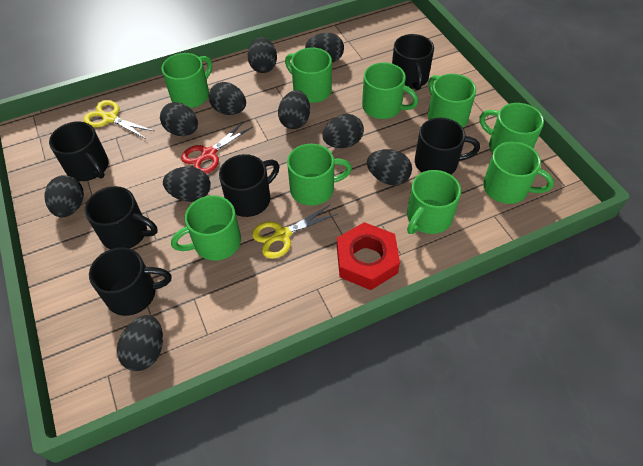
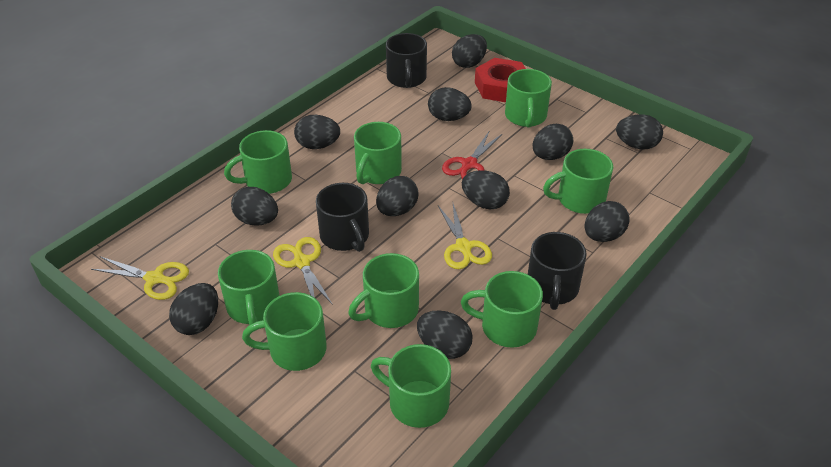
black egg: [45,175,84,217] [117,315,163,371] [160,102,198,136] [163,167,211,202] [209,82,246,115] [248,37,277,73] [278,90,310,129] [305,33,344,62] [323,114,364,148] [367,149,412,185] = 10 -> [169,283,218,335] [231,187,278,226] [294,115,340,149] [376,176,419,216] [417,310,473,359] [428,87,472,121] [452,34,487,68] [462,170,510,209] [533,124,573,160] [585,201,630,242] [616,114,663,150] = 11
black mug: [49,122,109,181] [85,186,158,249] [89,247,171,316] [219,154,279,217] [392,34,434,90] [415,118,480,174] = 6 -> [316,183,369,252] [386,33,427,88] [528,232,587,310] = 3
yellow scissors: [83,100,154,139] [252,205,338,259] = 2 -> [91,257,189,300] [273,237,333,305] [438,204,492,269] = 3

